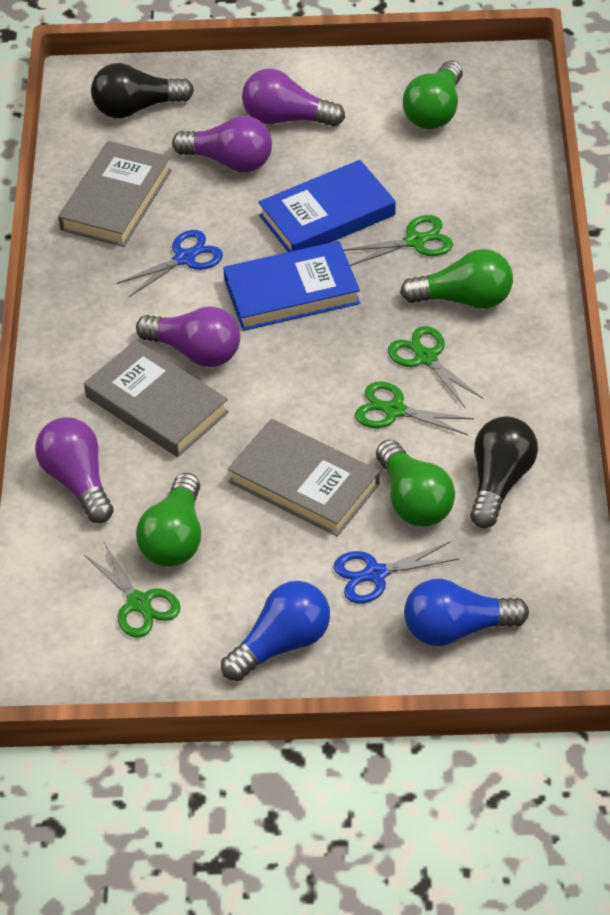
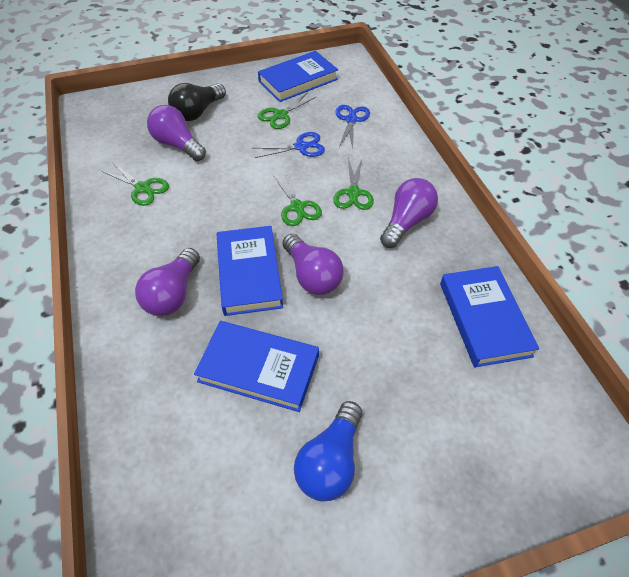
black light bulb: [91,63,194,118] [470,416,538,528] = 2 -> [168,83,226,121] = 1
blue book: [223,241,360,331] [258,160,396,252] = 2 -> [194,321,319,412] [216,226,283,316] [258,51,338,102] [440,266,539,367] = 4
blue light bulb: [221,581,330,681] [404,579,529,646] = 2 -> [294,401,362,501] = 1
green light bulb: [136,473,201,567] [376,439,455,526] [400,249,513,309] [403,61,463,130] = 4 -> none = 0
grey book: [58,141,172,247] [84,340,229,457] [228,419,380,536] = 3 -> none = 0

